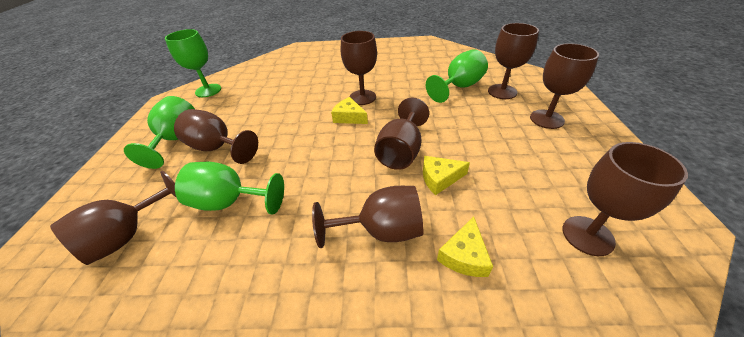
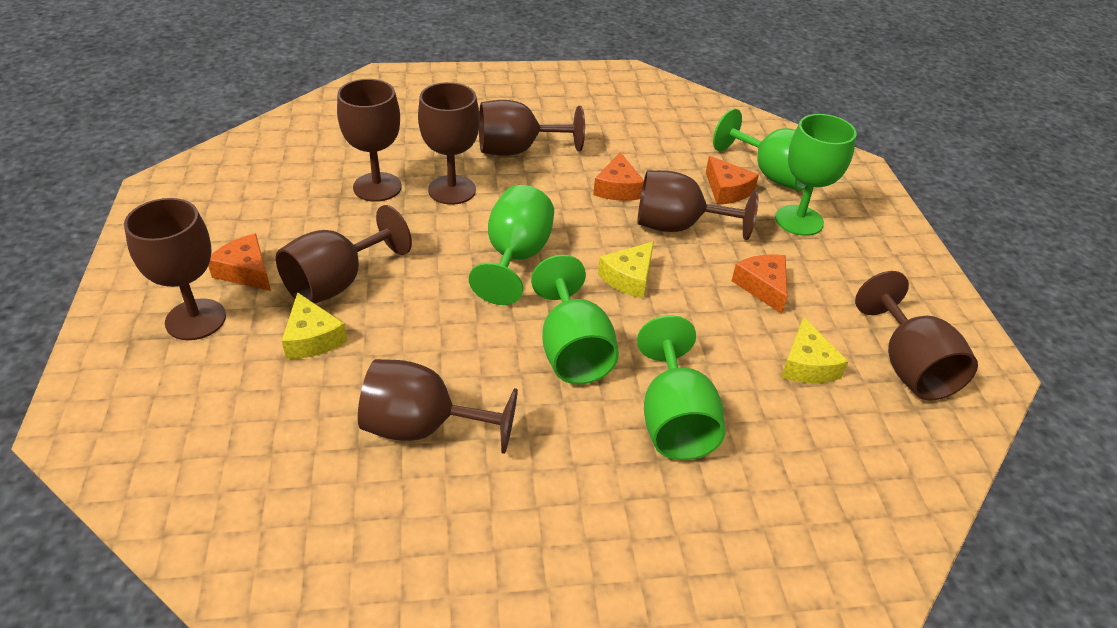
green goblet: [124,96,195,169] [165,29,221,97] [175,162,284,214] [426,49,488,103] = 4 -> [469,185,554,305] [531,255,619,385] [637,315,725,460] [713,109,806,191] [775,114,857,236] = 5
orange cheese: none = 0 -> [208,234,271,291] [593,152,644,201] [706,156,759,205] [732,254,787,314] = 4

